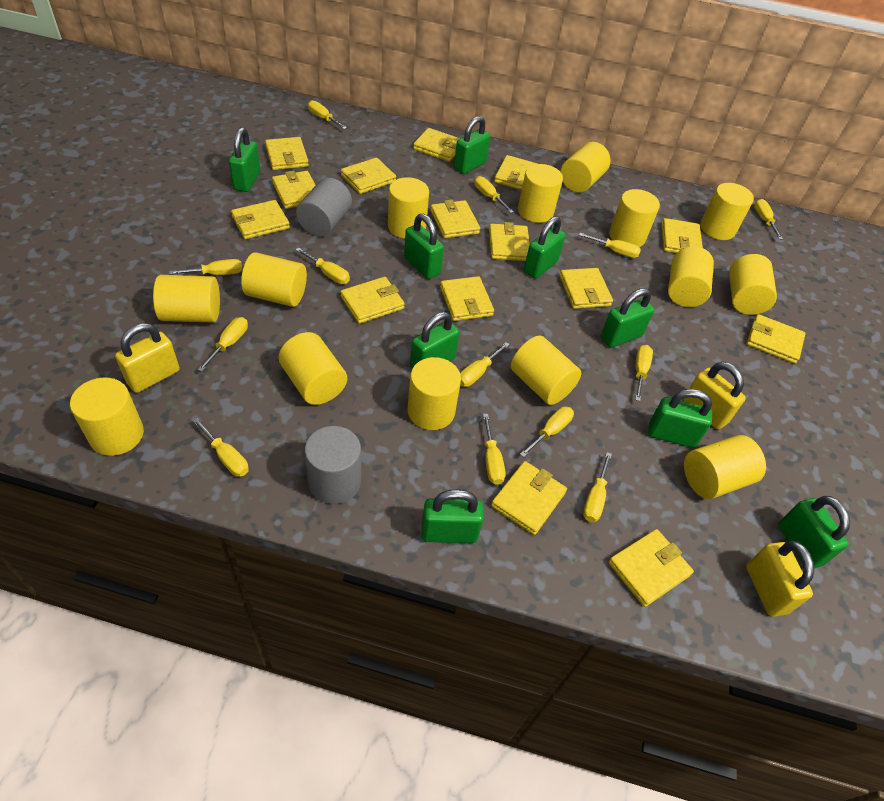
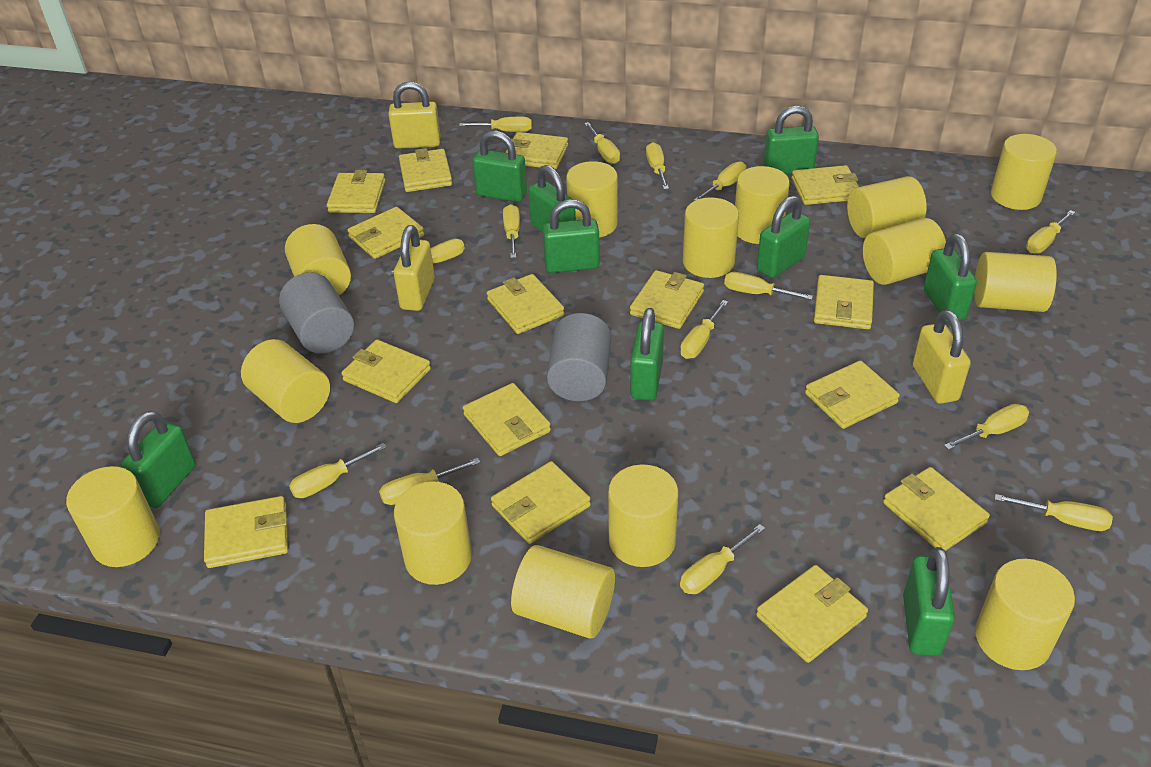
yellow screwdriver: [169,259,243,275] [192,418,249,477] [197,317,248,372] [295,247,350,284] [308,100,347,129] [460,342,510,387] [474,176,514,213] [483,414,506,485] [520,406,574,457] [579,233,641,258] [583,452,612,522] [635,345,653,401] [754,199,783,239] = 13 -> [289,443,386,498] [379,458,480,505] [386,239,465,276] [459,117,532,132] [503,204,520,258] [584,122,620,164] [646,142,669,189] [680,300,728,359] [680,524,765,594] [694,161,746,201] [724,272,813,300] [944,404,1029,450] [995,494,1113,531] [1026,210,1075,254] = 14

